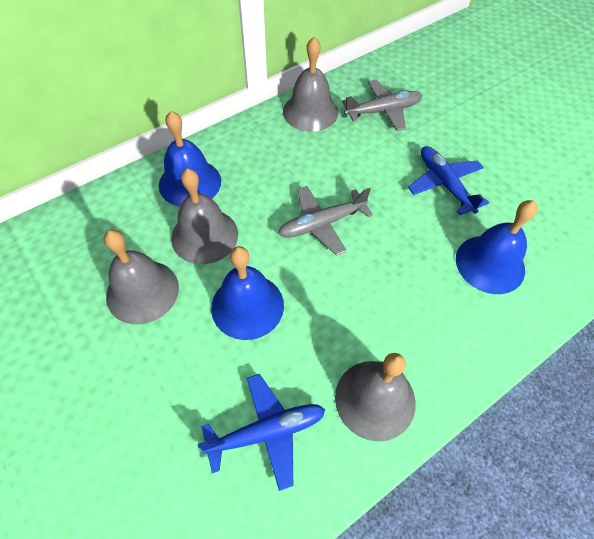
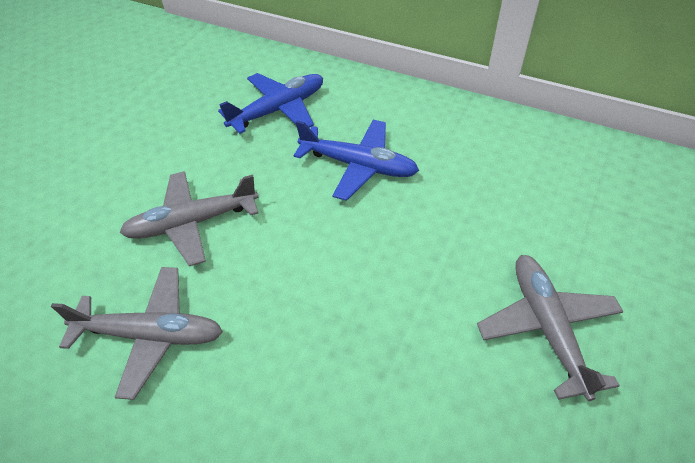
blue bell: [159,111,221,207] [211,246,284,340] [456,200,538,294] = 3 -> none = 0
grey bell: [104,230,179,324] [171,168,238,264] [283,37,338,132] [335,353,416,442] = 4 -> none = 0
grey plane: [278,186,373,256] [342,80,422,131] = 2 -> [51,267,223,400] [119,171,259,266] [477,255,624,401] = 3

